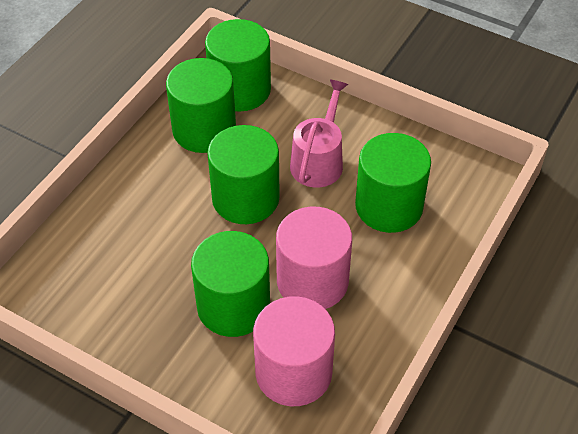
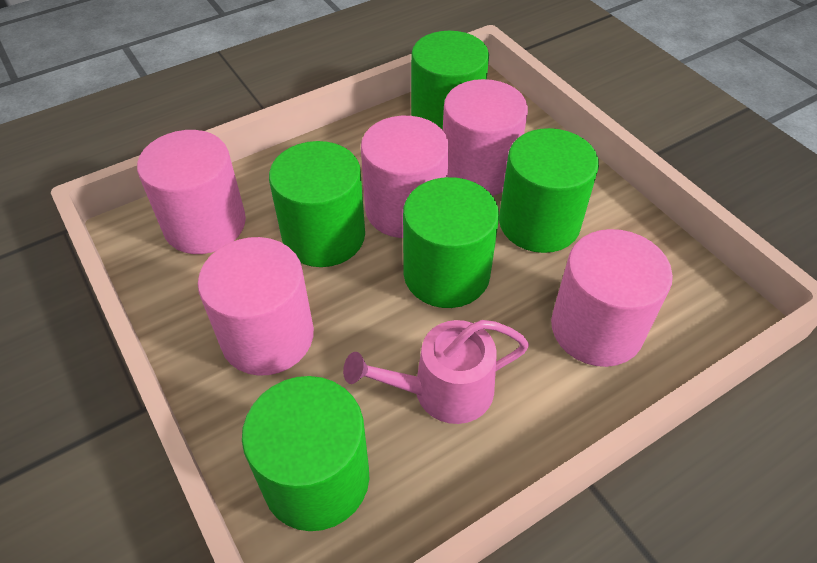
pink cylinder: [253,296,335,406] [276,207,352,309] = 2 -> [137,130,246,254] [198,237,314,376] [361,116,449,238] [443,79,528,196] [551,229,673,367] = 5

